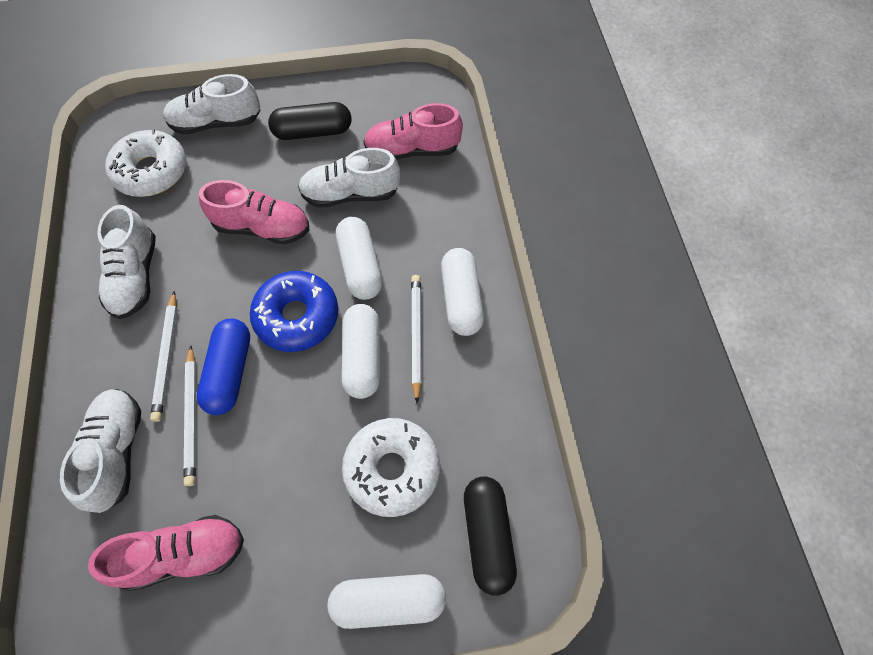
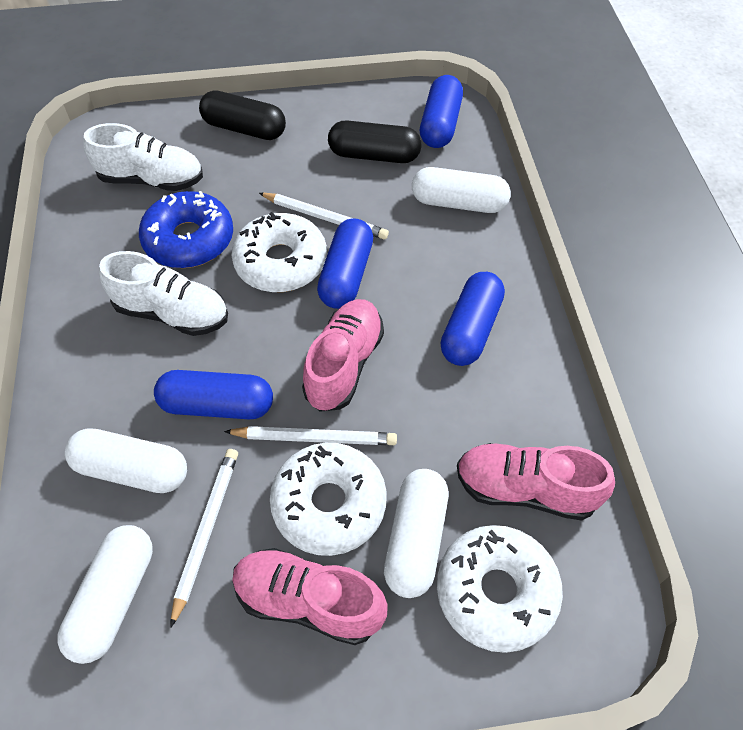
blue capsule: [197,319,250,415] = 1 -> [154,370,273,419] [317,219,373,309] [420,75,463,148] [440,272,505,366] = 4
white donut: [105,128,187,197] [342,418,440,517] = 2 -> [231,212,327,292] [270,443,387,556] [437,525,563,653] = 3
white shoe: [60,389,141,513] [97,205,156,319] [163,74,260,135] [298,148,401,208] = 4 -> [84,123,203,191] [99,251,228,336] = 2

